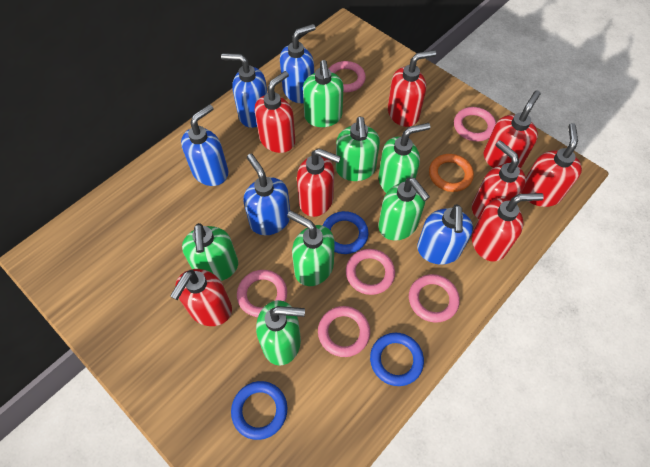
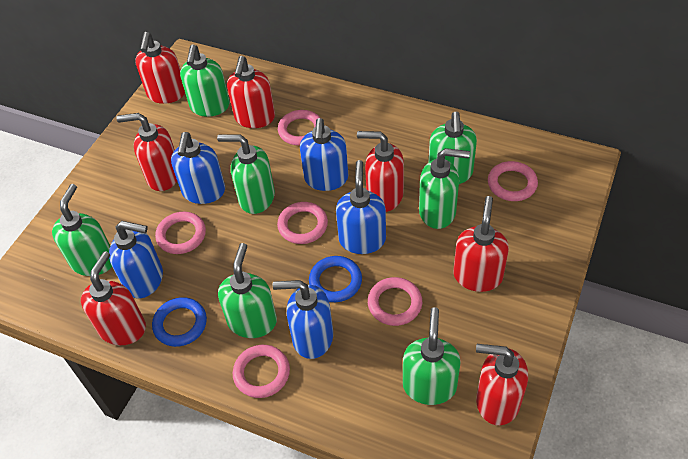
blue ring: [231,381,287,440] [322,211,368,254] [370,333,424,386] = 3 -> [152,297,207,347] [309,256,362,302] = 2
orange ring: [429,154,474,192] = 1 -> none = 0
red soap dispenser: [170,269,232,326] [255,71,295,153] [297,148,341,217] [388,50,436,127] [472,140,526,219] [472,193,544,261] [484,90,540,168] [521,123,582,207] = 8 -> [81,251,146,345] [116,113,177,191] [135,32,185,104] [227,56,275,128] [357,131,404,212] [453,196,509,292] [476,344,528,425] = 7

